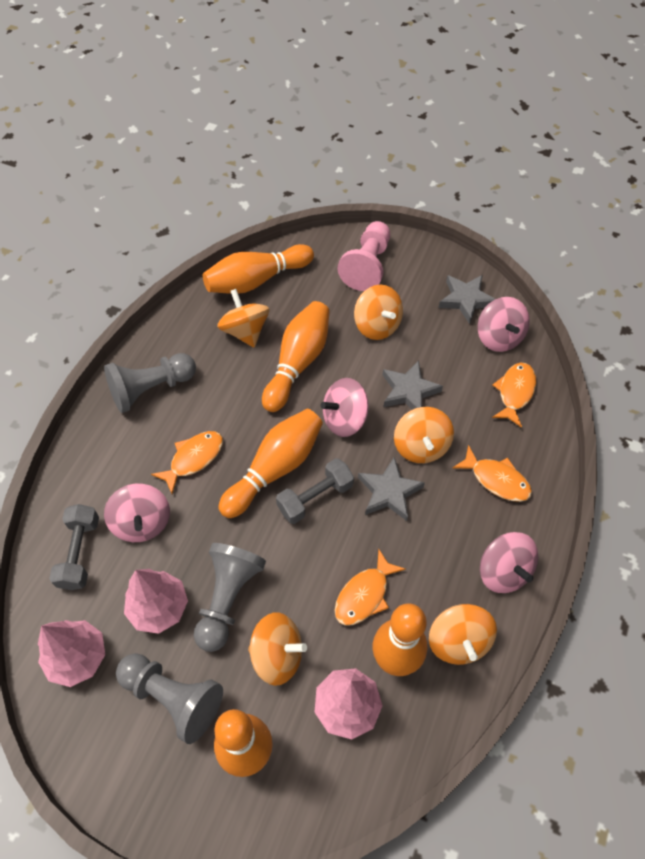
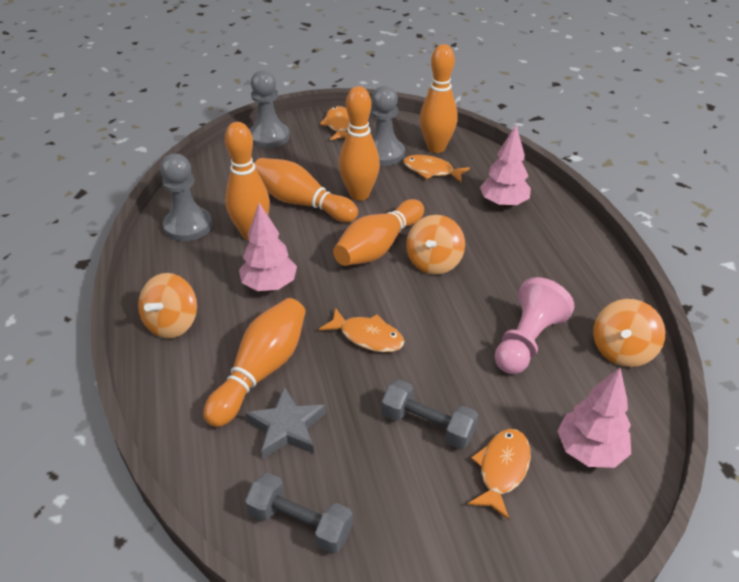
grey star: [358,457,425,521] [383,360,443,410] [438,275,495,324] = 3 -> [245,386,326,459] = 1
orange bowling pin: [203,244,314,294] [214,709,273,777] [218,409,323,518] [262,301,330,412] [373,604,427,676] = 5 -> [203,298,306,427] [225,122,270,240] [254,158,358,222] [333,199,424,266] [339,86,380,201] [420,44,457,153] = 6
orange spinning top: [217,289,270,347] [248,612,307,686] [354,285,403,340] [394,407,454,463] [429,604,497,665] = 5 -> [138,273,197,339] [406,215,465,275] [593,299,665,367] = 3
pink spinning top: [104,484,170,542] [321,378,369,437] [478,297,530,352] [480,532,538,593] = 4 -> none = 0

